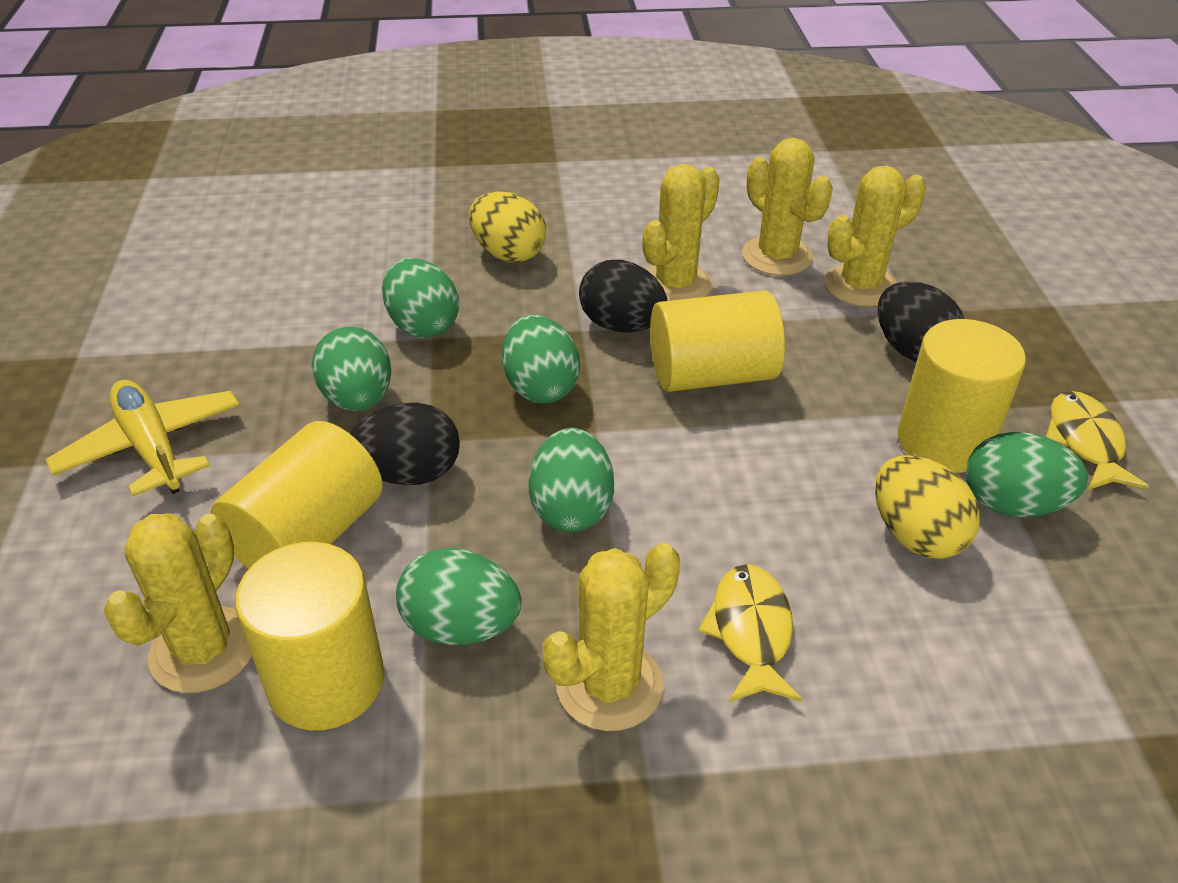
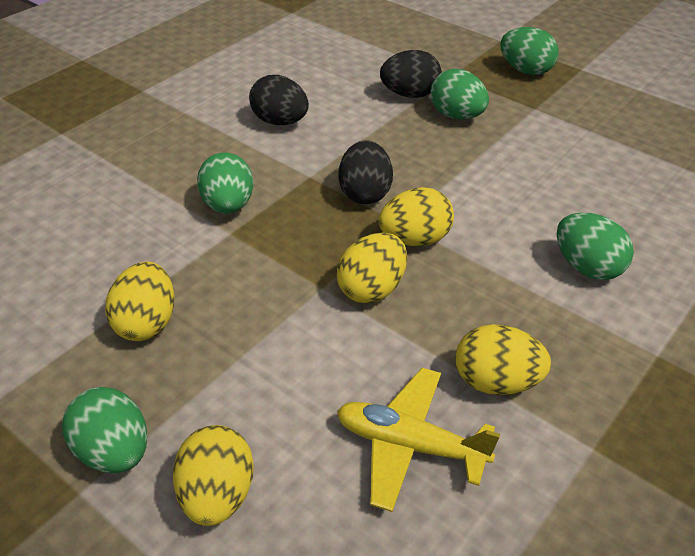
green egg: [312,326,391,411] [382,258,459,338] [396,548,522,645] [502,315,580,403] [529,428,614,532] [966,432,1088,517] = 6 -> [62,387,147,473] [197,153,253,214] [431,69,489,119] [500,27,559,75] [557,212,634,280] = 5
yellow cactus: [103,514,252,693] [543,543,680,731] [642,164,720,301] [742,138,833,276] [824,166,926,307] = 5 -> none = 0
yellow cylinder: [210,421,383,569] [235,542,384,730] [650,290,785,392] [898,319,1026,473] = 4 -> none = 0
yellow egg: [469,191,546,262] [875,455,980,559] = 2 -> [105,262,174,341] [173,425,254,526] [336,233,407,303] [379,187,454,246] [455,324,551,395] = 5
yellow fish: [698,564,802,702] [1046,391,1149,490] = 2 -> none = 0

